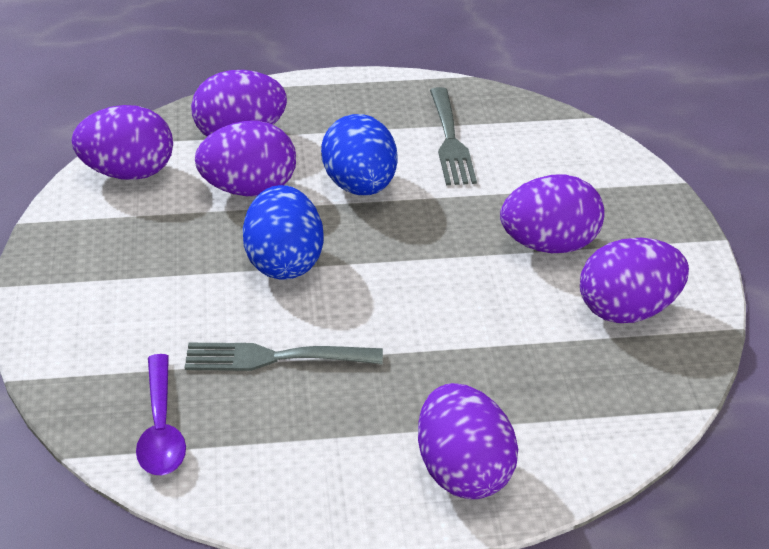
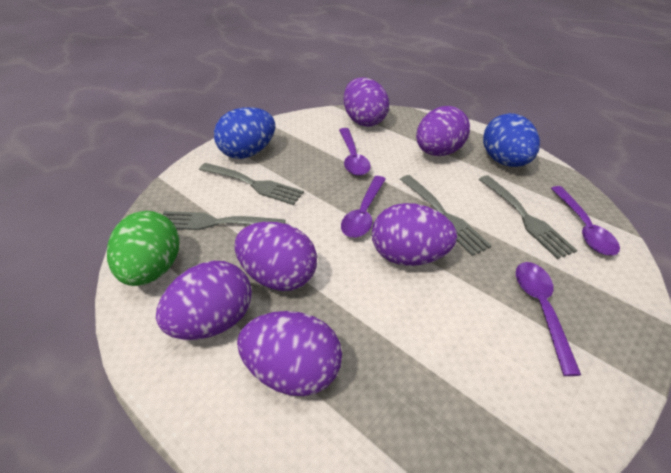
green egg: none = 0 -> [107,211,179,286] = 1
grey fork: [184,343,383,371] [430,87,477,185] = 2 -> [163,211,285,230] [199,163,304,205] [400,175,492,256] [479,175,577,259] = 4
purple spoon: [136,354,186,475] = 1 -> [339,128,371,176] [341,176,386,238] [516,262,581,376] [551,186,620,256] = 4

